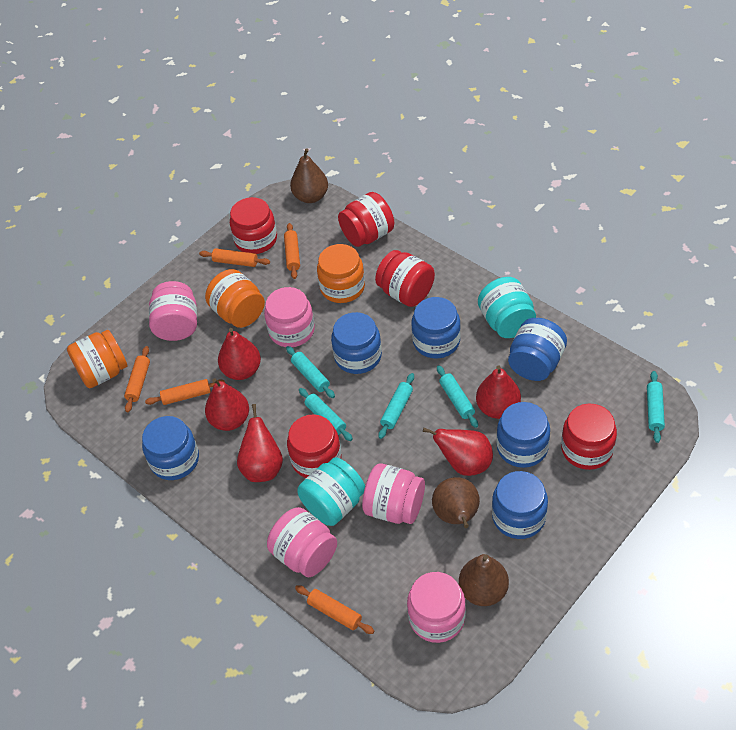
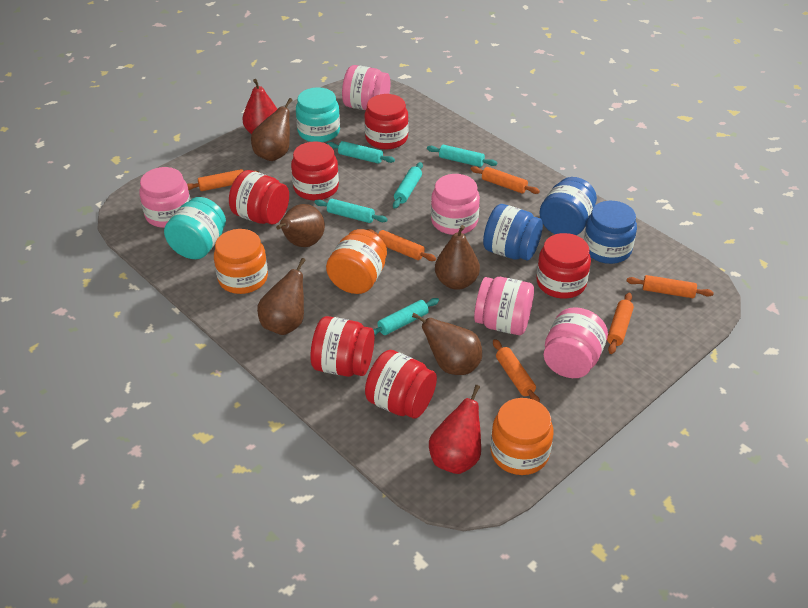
blue jar: [142,416,199,480] [331,312,382,374] [411,297,461,358] [492,471,548,539] [496,402,550,468] [508,318,567,381] = 6 -> [483,204,543,261] [539,177,597,235] [584,201,637,264] = 3
brown pear: [290,148,328,203] [432,477,480,528] [459,554,509,606] = 3 -> [251,98,292,161] [257,258,306,335] [276,204,325,247] [412,313,482,375] [435,225,480,290] = 5
orange rolling pin: [124,346,150,412] [145,379,225,405] [199,248,270,267] [284,223,300,279] [295,585,374,634] = 5 -> [187,169,259,191] [367,229,436,261] [471,166,540,194] [493,339,540,403] [607,293,634,354] [627,275,714,298] = 6
red jar: [230,197,277,254] [287,414,342,478] [338,192,394,247] [375,250,435,307] [561,403,617,470] = 5 -> [229,170,289,225] [291,141,339,201] [310,316,375,377] [364,94,409,149] [365,350,437,418] [536,233,591,299] = 6
red pear: [205,378,249,431] [218,328,261,380] [237,404,283,482] [423,428,493,476] [476,366,521,419] = 5 -> [243,79,277,134] [429,385,481,474] = 2

